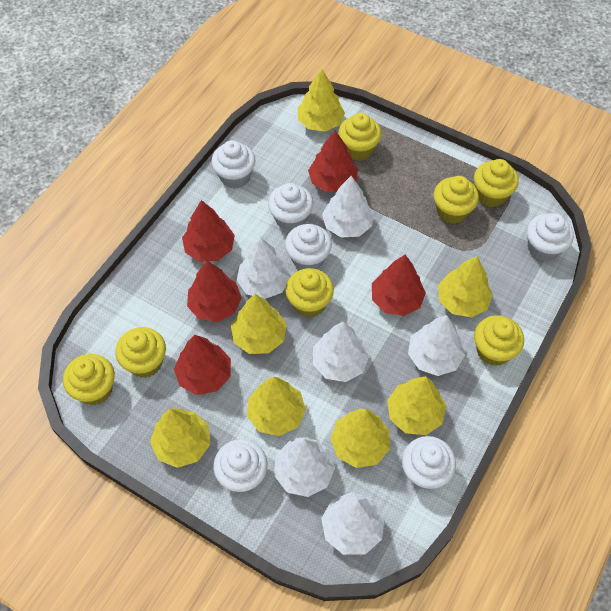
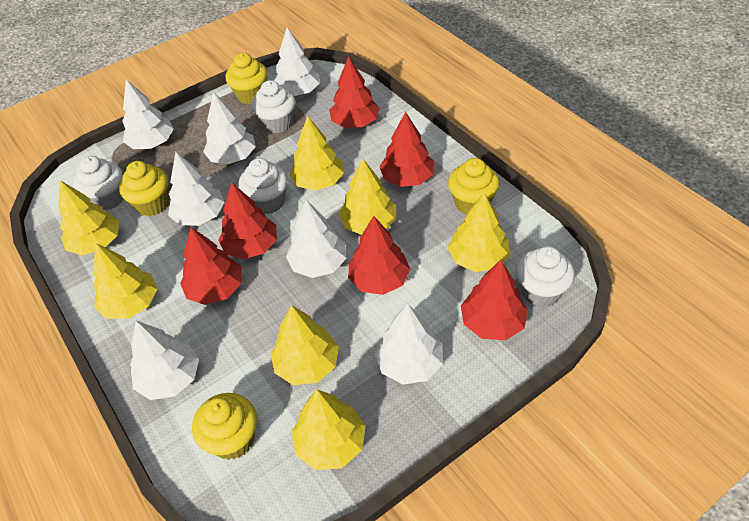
red tree: [174,335,231,395] [182,200,235,262] [187,261,242,322] [308,130,358,192] [372,255,426,316] = 5 -> [180,227,242,305] [218,182,277,259] [329,56,380,128] [348,216,410,295] [379,112,434,187] [461,260,528,340] = 6
white cupcake: [211,140,255,189] [213,439,268,493] [268,183,313,231] [285,224,332,270] [402,436,456,489] [527,213,574,262] = 6 -> [73,156,124,210] [239,158,288,214] [251,80,296,133] [516,246,575,307] = 4
white tree: [237,237,291,299] [274,437,335,497] [313,322,369,382] [321,492,385,555] [322,176,373,238] [408,315,465,376] = 6 -> [122,79,174,149] [130,321,199,400] [168,152,225,226] [203,92,256,164] [274,28,320,96] [286,200,347,278] [374,303,443,385] = 7
yellow cupcake: [63,354,115,405] [115,327,166,378] [285,268,334,318] [338,113,381,161] [434,176,479,224] [474,159,519,207] [474,315,524,366] = 7 -> [119,161,169,216] [192,393,257,460] [226,53,268,104] [448,158,500,214] = 4

